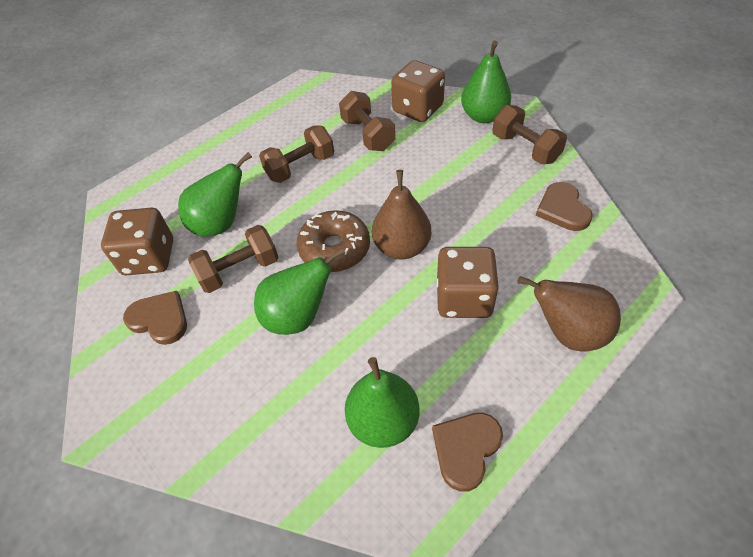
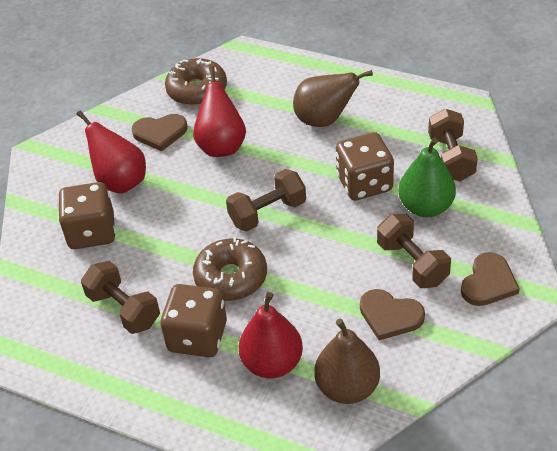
brown donut: [297,210,370,272] = 1 -> [165,58,227,106] [193,237,267,301] = 2
green pear: [178,152,252,237] [254,247,345,335] [345,357,419,448] [461,40,511,123] = 4 -> [399,137,456,217] = 1
red pear: none = 0 -> [77,111,146,194] [193,67,246,157] [239,292,303,378] = 3

